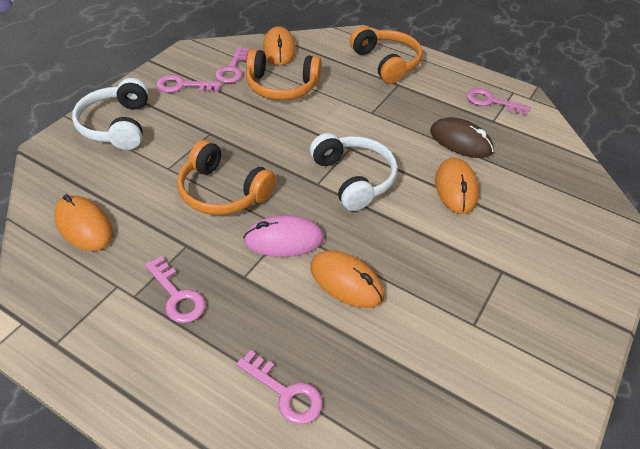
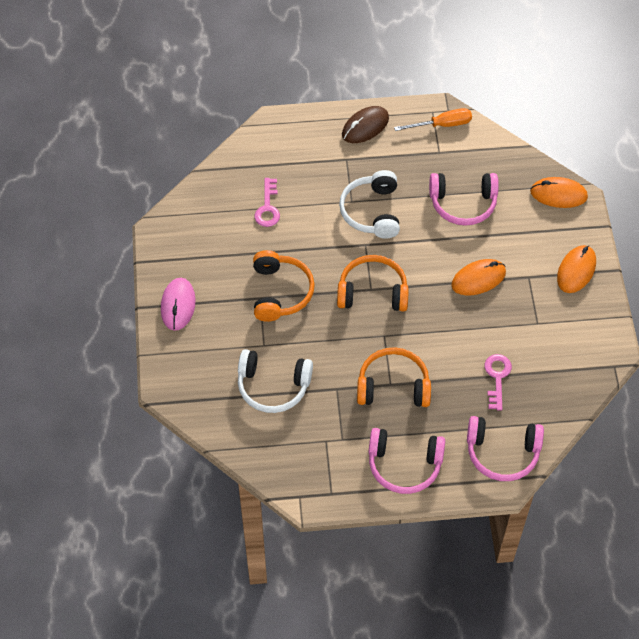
orange mouse: [54,194,113,251] [263,26,296,65] [310,250,384,308] [435,158,479,214] = 4 -> [451,259,506,296] [530,177,588,208] [557,245,596,293] = 3
orange screwdriver: none = 0 -> [394,108,472,131] = 1
pink headphones: none = 0 -> [368,428,445,494] [429,173,499,226] [467,416,544,481] = 3
pink key: [145,256,206,323] [156,75,221,93] [215,47,250,83] [236,350,323,424] [466,88,531,116] = 5 -> [254,178,280,227] [484,354,512,411] = 2

